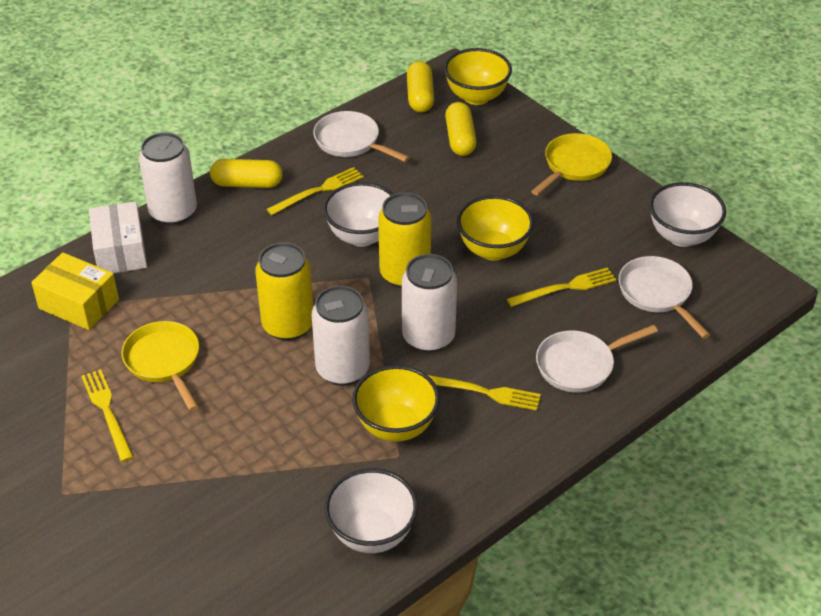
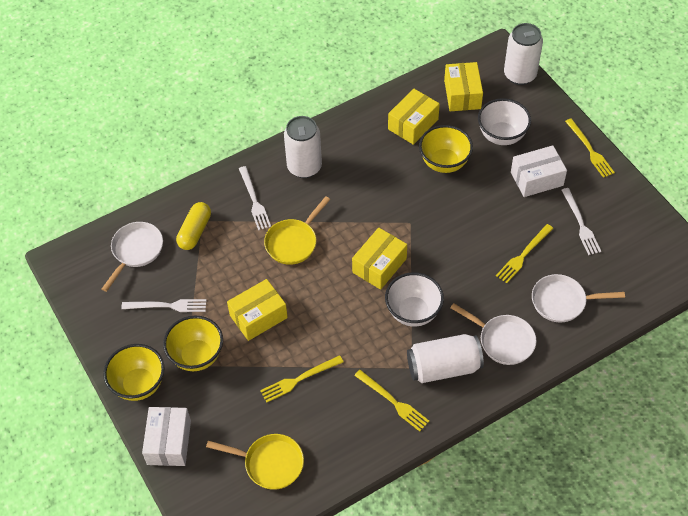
white bowl: [323,182,393,247] [324,468,418,553] [649,182,726,247] = 3 -> [385,272,444,327] [478,98,531,145] = 2
white box: [89,201,147,273] = 1 -> [142,407,191,466] [511,145,567,197] = 2
white fork: none = 0 -> [121,299,206,312] [239,166,271,230] [562,188,601,255] = 3
yellow box: [31,252,119,330] = 1 -> [227,279,288,341] [352,228,407,290] [388,89,440,145] [444,62,483,111] = 4
yellow can: [255,242,313,341] [378,192,431,288] = 2 -> none = 0
yellow capsule: [210,159,283,188] [407,61,434,113] [445,102,476,156] = 3 -> [176,202,211,250] = 1

